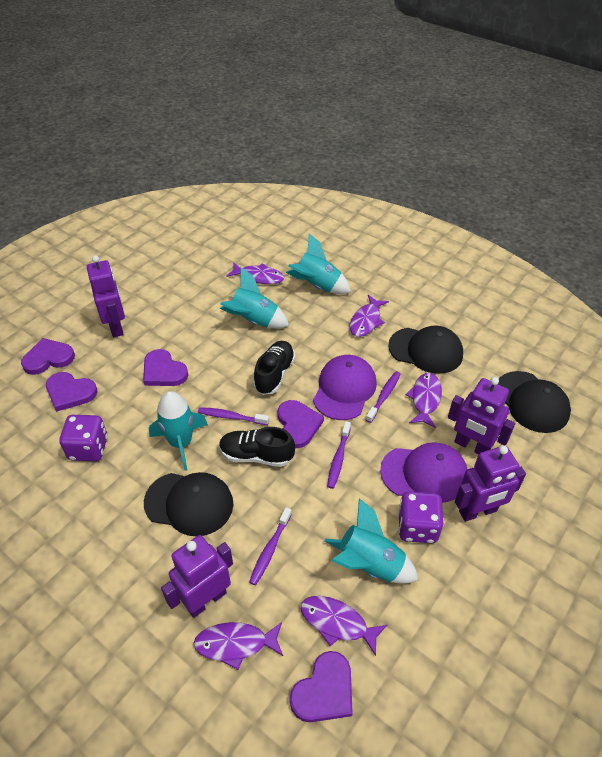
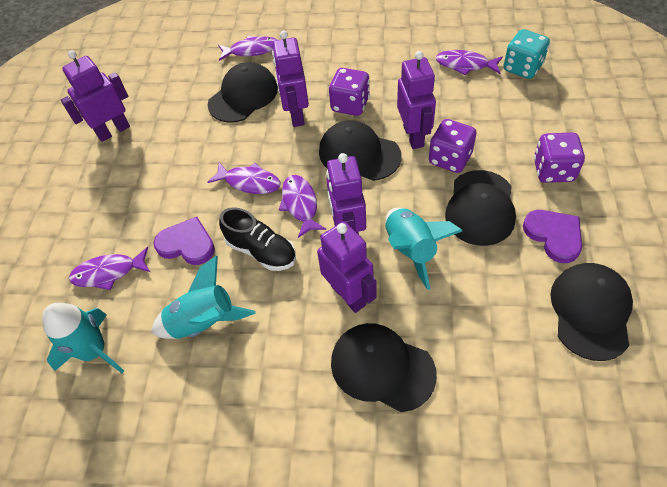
black cap: [144,472,233,536] [388,326,463,374] [498,371,571,433] = 3 -> [208,62,278,123] [319,120,402,181] [331,323,437,412] [445,170,516,246] [550,263,633,361] = 5
black shoe: [219,427,295,467] [253,341,295,395] = 2 -> [219,207,296,271] = 1
purple cap: [313,355,377,420] [380,442,467,503] = 2 -> none = 0
purple dice: [59,415,108,461] [398,491,443,543] = 2 -> [329,68,370,116] [429,119,477,173] [534,132,585,183] = 3
purple heart: [21,338,75,375] [46,372,97,412] [143,349,188,386] [277,400,324,448] [290,651,353,722] = 5 -> [153,217,215,265] [523,210,582,263] = 2
purple robot: [87,255,125,337] [161,535,233,618] [448,377,515,454] [455,445,526,522] = 4 -> [61,50,130,142] [272,31,309,127] [317,221,377,313] [326,153,366,235] [397,51,436,149] = 5
purple toothbrush: [198,407,269,425] [249,507,292,585] [327,421,351,489] [366,371,401,423] = 4 -> none = 0
turquoise dice: none = 0 -> [503,29,550,79] = 1
turquoise rocket: [149,391,208,471] [220,267,289,328] [286,233,351,294] [324,498,418,584] = 4 -> [42,303,124,373] [152,256,256,339] [386,208,462,290] = 3

